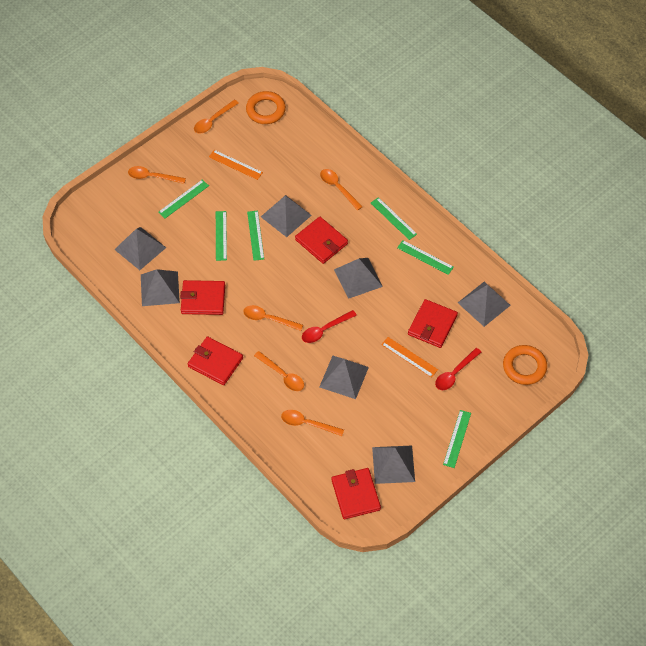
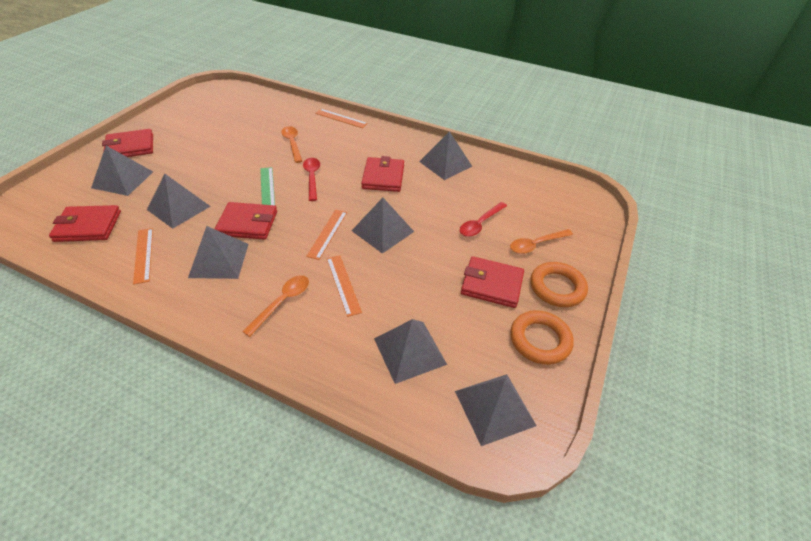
green ruler: [158,180,209,218] [216,211,227,261] [247,211,264,261] [371,197,417,240] [397,240,454,275] [443,410,471,468] = 6 -> [260,167,275,205] = 1
orange ruler: [209,150,263,180] [381,337,438,378] = 2 -> [133,228,153,285] [306,209,347,260] [315,109,368,128] [327,255,362,317] = 4
orange spoon: [128,166,186,184] [194,99,239,134] [243,305,303,331] [254,351,304,391] [281,410,344,436] [320,169,363,210] = 6 -> [242,275,309,337] [281,126,302,163] [510,229,573,254] = 3

